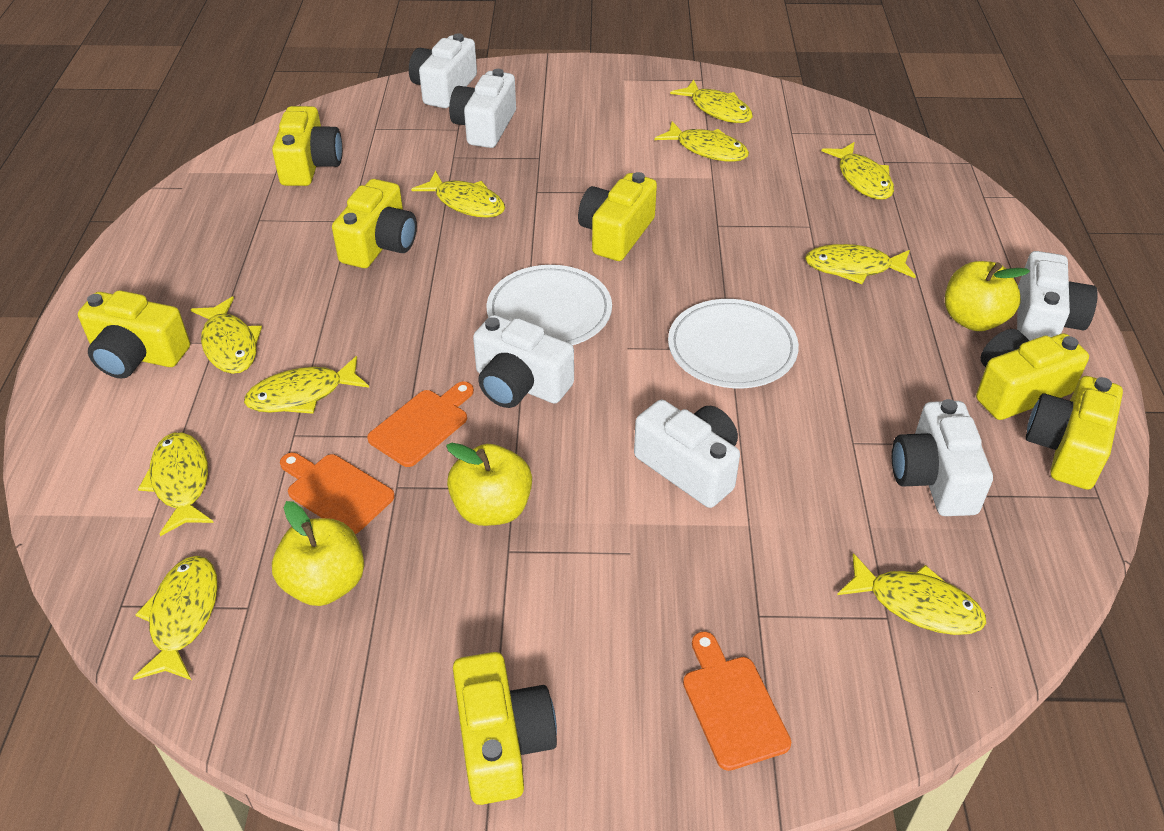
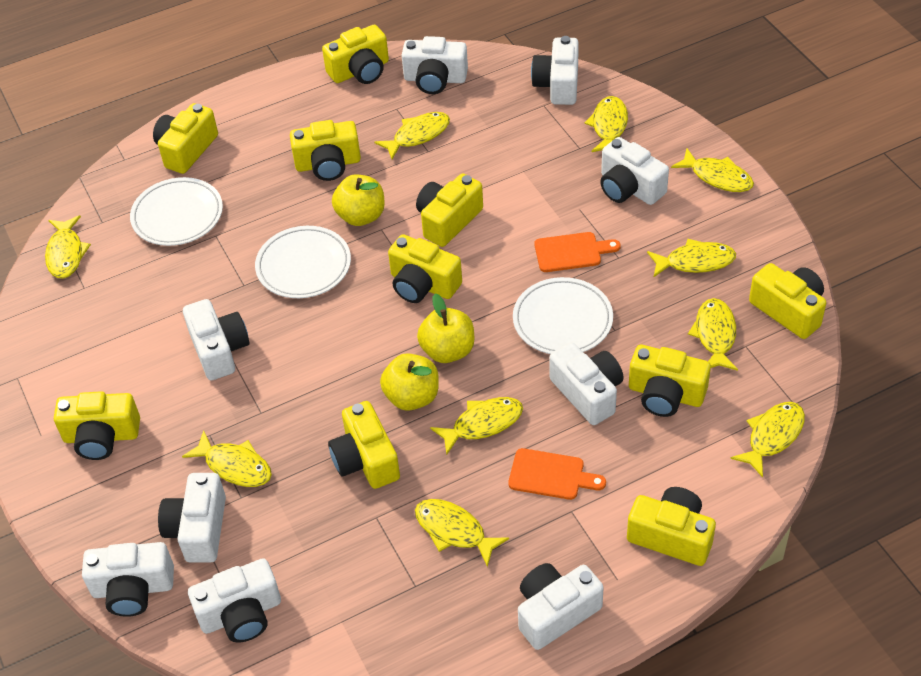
orange cutting board: [280,453,395,534] [367,382,474,467] [683,632,791,771] = 3 -> [508,448,606,500] [534,232,621,272] = 2
white camera: [409,33,477,108] [449,69,516,148] [473,315,574,408] [634,400,740,508] [892,399,993,516] [1017,251,1098,341] = 6 -> [82,542,174,617] [158,473,226,563] [183,299,249,381] [188,558,281,642] [402,36,468,94] [518,563,604,650] [531,36,579,105] [549,342,623,425] [600,137,669,205] = 9
white plate: [487,265,612,345] [668,299,799,388] = 2 -> [130,177,223,246] [255,226,351,298] [513,277,613,354] = 3
yellow camera: [78,290,190,379] [272,106,342,186] [332,179,417,268] [453,652,557,805] [578,172,657,261] [976,329,1089,420] [1026,376,1123,490] = 7 -> [54,391,140,460] [153,103,218,174] [290,120,361,181] [322,25,389,84] [328,401,400,489] [388,234,462,303] [416,174,483,247] [627,487,716,566] [629,345,711,417] [749,263,826,339] = 10

